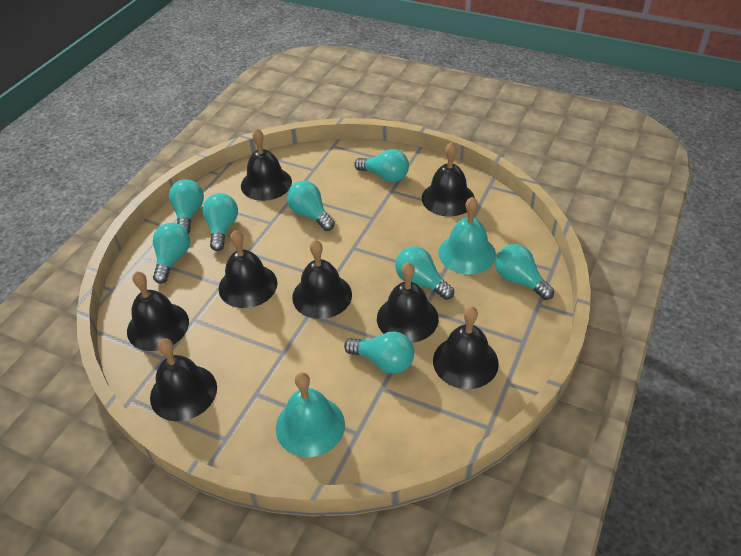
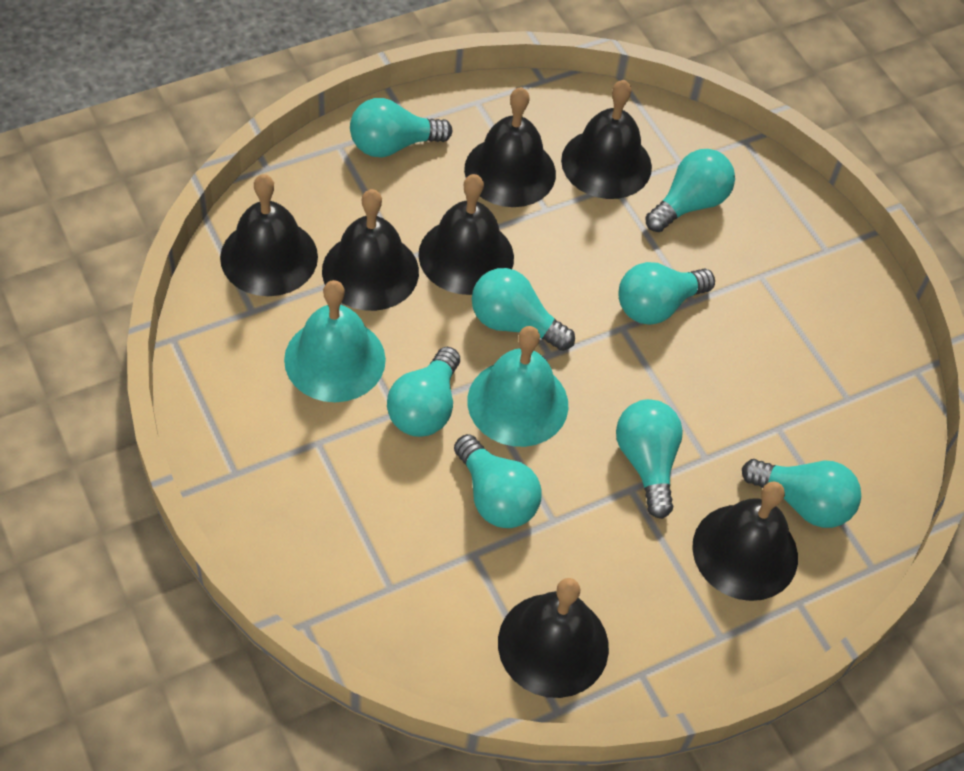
black bell: [127,271,189,351] [150,338,217,421] [219,230,277,308] [241,128,292,201] [292,240,352,319] [377,262,439,343] [422,142,475,216] [433,306,499,389] = 8 -> [220,174,318,296] [322,189,419,311] [418,174,514,295] [464,87,556,207] [498,578,609,698] [561,80,652,199] [692,481,798,601] = 7

